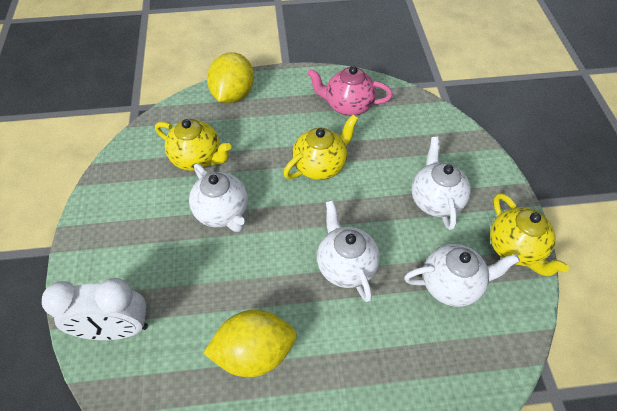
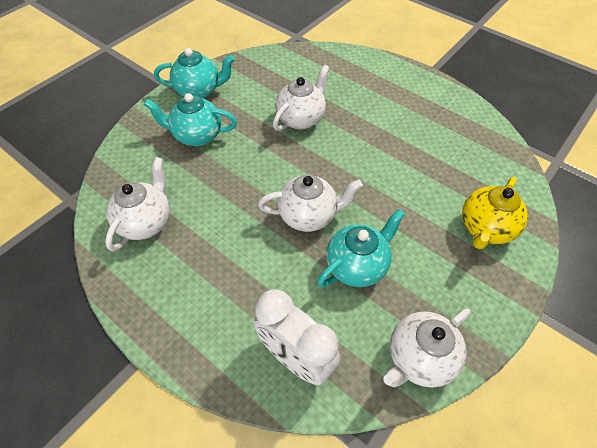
pink teapot: [307,66,393,116] = 1 -> none = 0
turquoise teapot: none = 0 -> [144,93,237,146] [154,48,235,98] [317,209,405,287] = 3
yellow lemon: [203,310,297,377] [207,52,254,103] = 2 -> none = 0
yellow teapot: [155,119,232,171] [283,114,359,180] [490,193,569,277] = 3 -> [462,177,528,249] = 1

